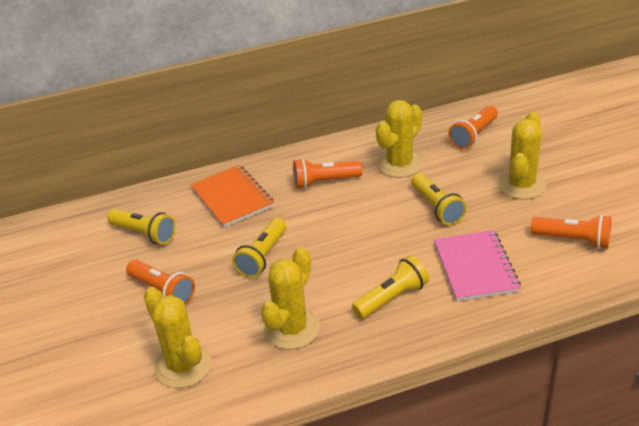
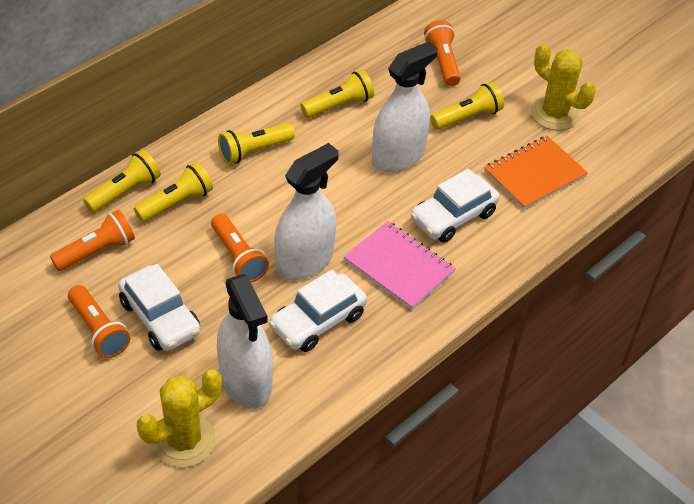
white car: none = 0 -> [118,264,201,351] [269,270,367,352] [410,169,500,243] = 3
white spray bottle: none = 0 -> [217,274,273,409] [274,143,339,280] [372,41,438,172] = 3
yellow cactus: [144,287,212,388] [261,247,320,349] [376,100,423,178] [497,112,546,199] = 4 -> [137,369,222,468] [531,44,596,131] = 2
yellow flashlight: [107,209,176,245] [232,218,286,278] [352,255,429,319] [411,173,467,225] = 4 -> [83,150,161,213] [134,162,213,222] [218,123,295,164] [300,70,374,118] [430,82,504,130] = 5

